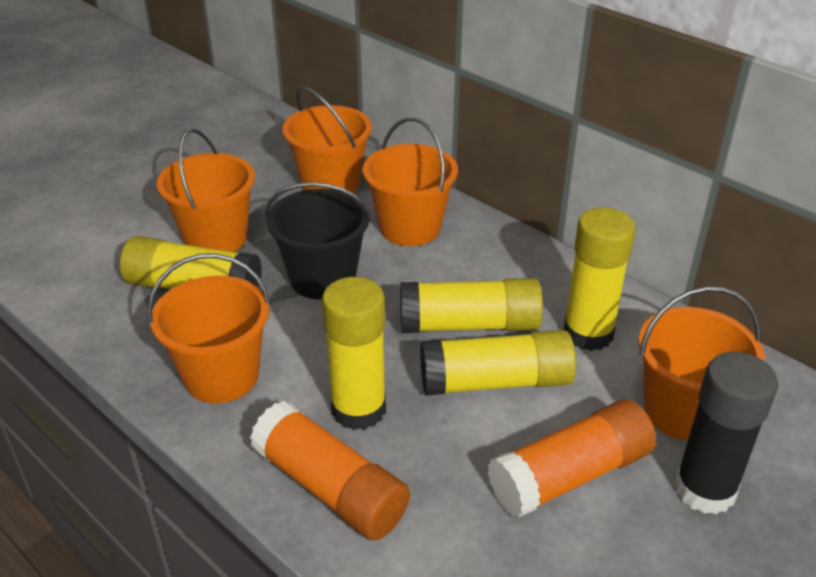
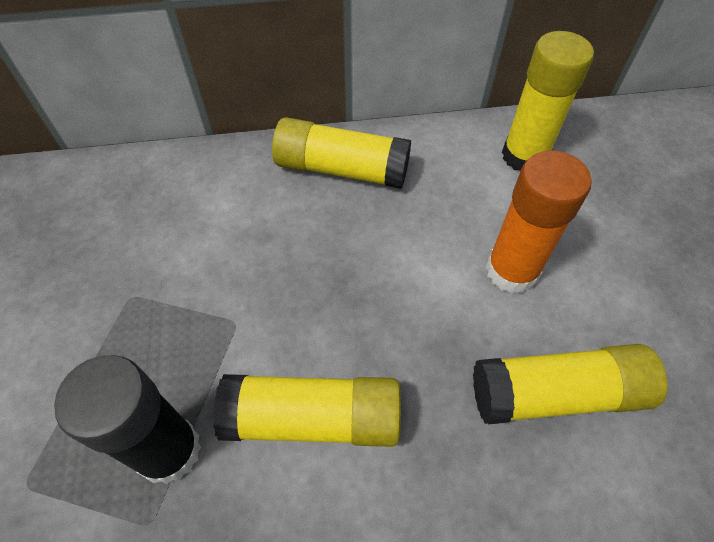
black bucket: [265,182,372,300] = 1 -> none = 0
orange bucket: [147,253,271,403] [157,128,255,252] [282,87,372,194] [363,118,458,246] [638,286,765,441] = 5 -> none = 0
orange glue stick: [250,401,410,540] [488,399,656,518] = 2 -> [486,150,591,293] = 1
yellow glue stick: [120,236,262,289] [322,277,386,430] [400,278,543,333] [420,330,576,396] [564,207,636,351] = 5 -> [213,374,401,447] [272,117,411,189] [473,344,668,424] [502,31,594,171] = 4

